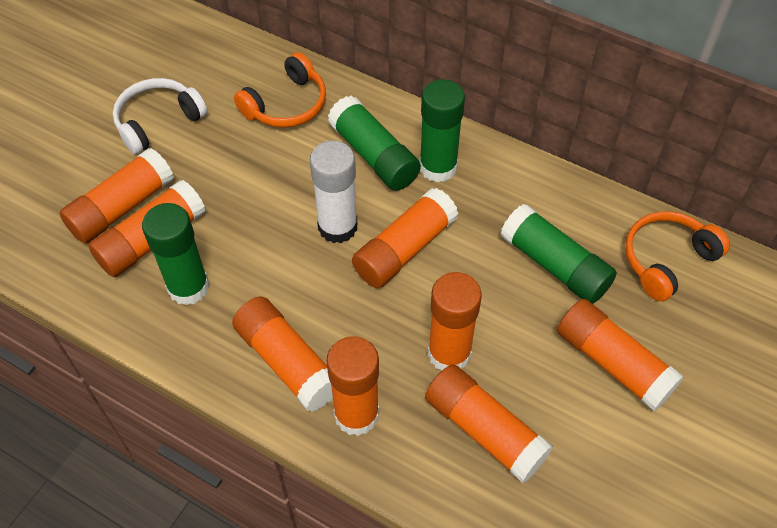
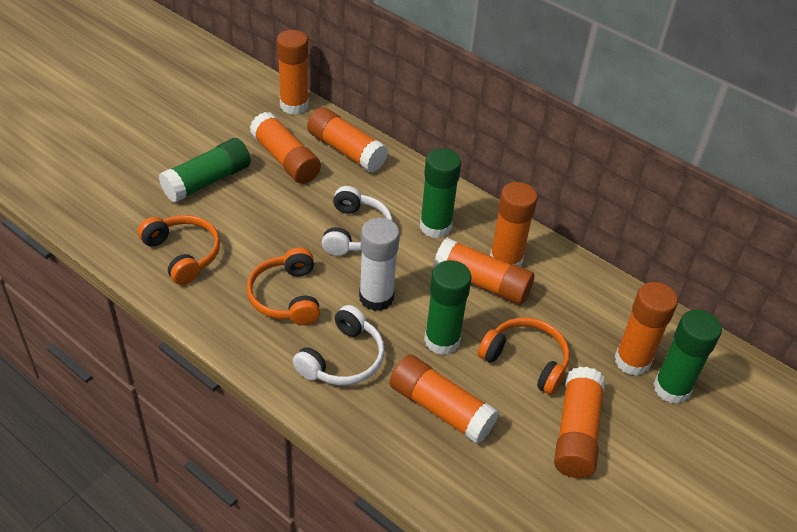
orange headphones: [234,52,326,128] [625,211,730,301] = 2 -> [138,215,220,285] [247,248,320,325] [478,318,570,395] = 3
white headphones: [113,78,207,154] = 1 -> [293,305,385,385] [322,186,393,256] = 2

